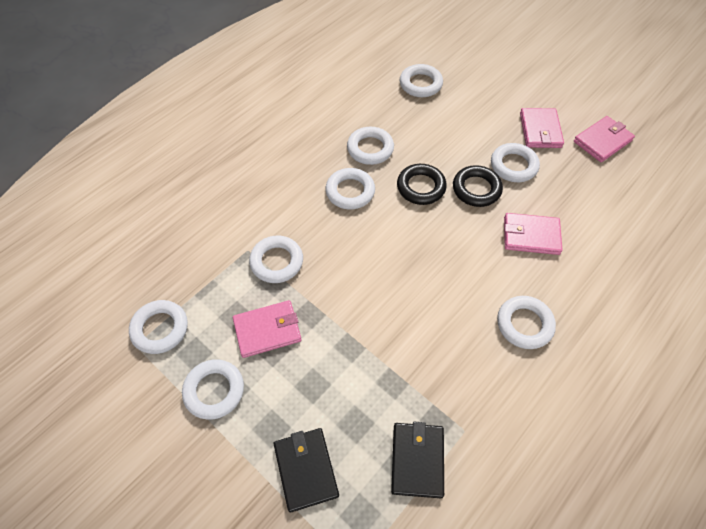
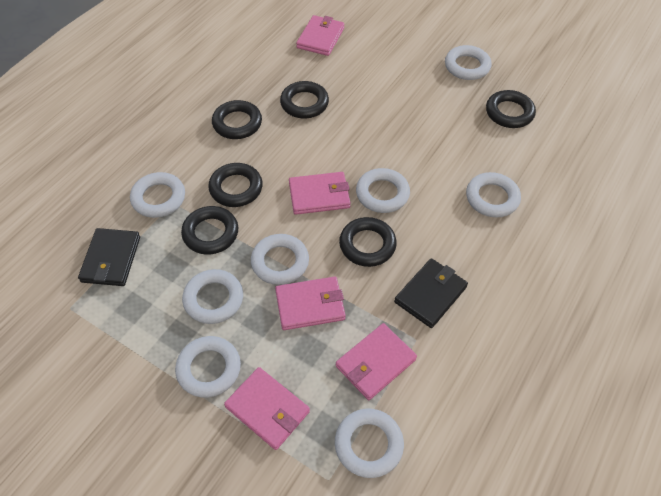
black ring: [397,164,447,205] [453,165,503,207] = 2 -> [181,206,238,254] [208,163,263,207] [212,100,262,139] [280,81,329,118] [339,217,397,267] [486,90,536,128] = 6
pink wallet: [233,300,302,358] [504,213,563,255] [520,108,564,148] [574,116,635,162] = 4 -> [224,367,310,450] [275,276,346,330] [289,172,351,215] [296,15,344,56] [336,323,417,400] = 5

